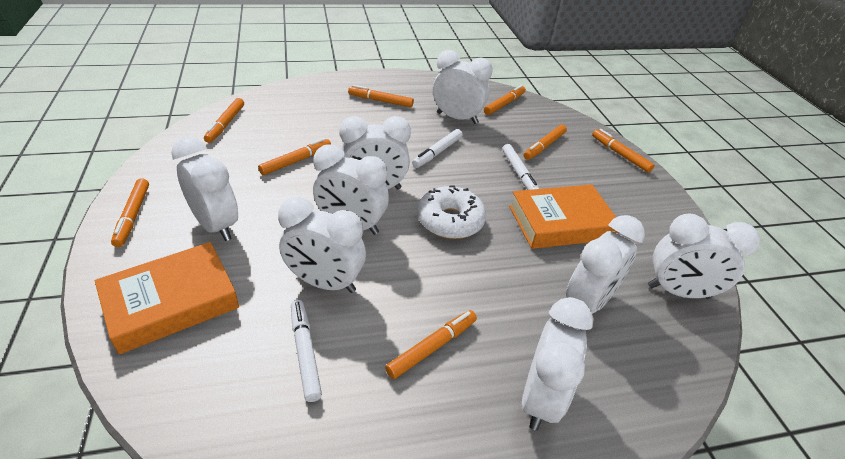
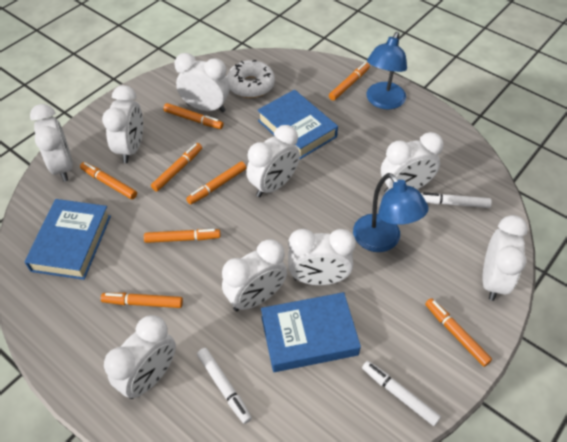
blue book: none = 0 -> [25,199,111,280] [258,90,338,159] [261,292,361,372] = 3
blue lamp: none = 0 -> [353,173,429,252] [366,32,407,109] = 2
orange book: [95,242,239,354] [509,184,618,249] = 2 -> none = 0
white clock: [171,137,238,241] [278,197,366,293] [313,144,389,235] [339,116,411,189] [433,50,493,124] [522,297,594,430] [566,215,645,314] [648,213,760,299] = 8 -> [30,104,73,182] [102,85,143,163] [104,315,176,399] [174,53,229,112] [222,239,287,311] [246,125,300,197] [288,229,356,285] [381,132,443,193] [482,215,528,301] = 9

